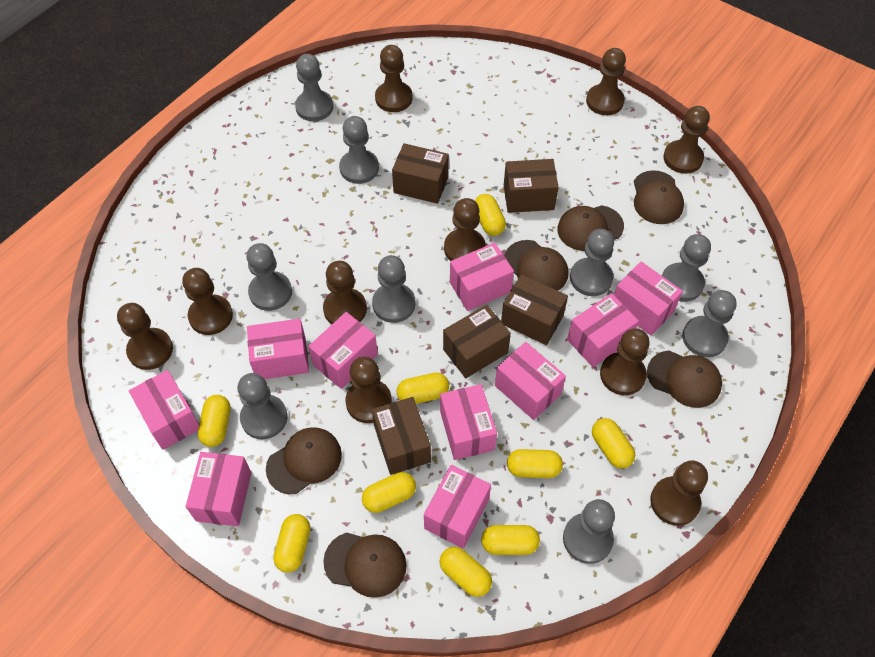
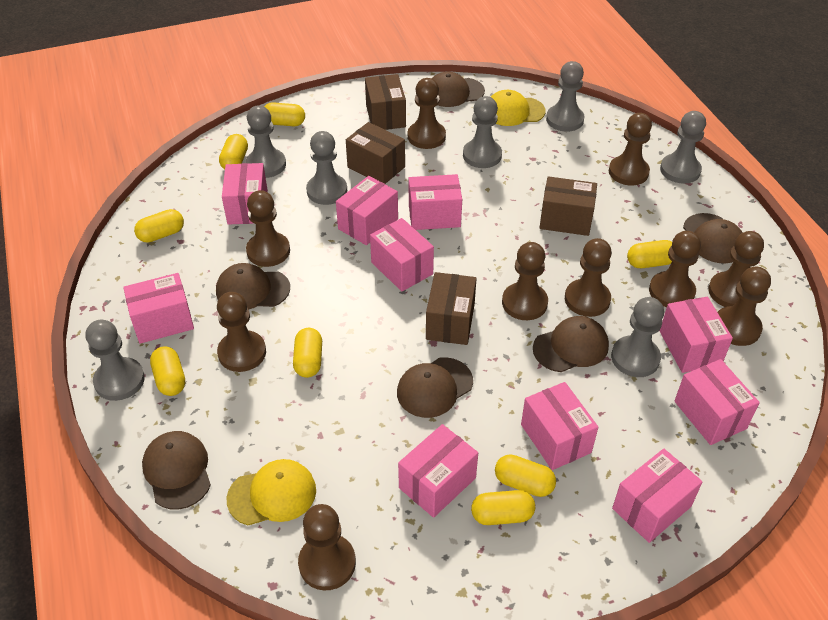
brown box: [372,397,431,475] [392,143,449,204] [443,305,511,378] [501,274,568,345] [504,159,559,213] = 5 -> [346,122,405,184] [365,74,406,130] [426,272,477,345] [539,176,597,236] = 4
grey pawn: [237,373,287,439] [246,243,292,311] [295,54,333,121] [339,116,379,184] [372,255,415,323] [563,499,615,564] [570,229,614,296] [662,234,711,302] [682,290,736,357] = 9 -> [86,319,145,401] [246,105,286,178] [306,131,347,205] [463,96,502,168] [546,61,585,132] [611,297,664,377] [660,111,706,184] = 7
yellow cap: none = 0 -> [227,459,316,525] [491,90,546,126] = 2
yellow capsule: [198,395,230,447] [273,514,310,573] [362,472,416,513] [397,373,449,404] [439,547,492,597] [475,194,506,236] [481,525,540,555] [507,449,563,478] [592,418,635,469] = 9 -> [134,209,184,243] [150,347,185,396] [219,134,248,170] [264,102,305,126] [293,328,322,378] [471,490,535,525] [495,454,556,497] [627,240,672,268] = 8

